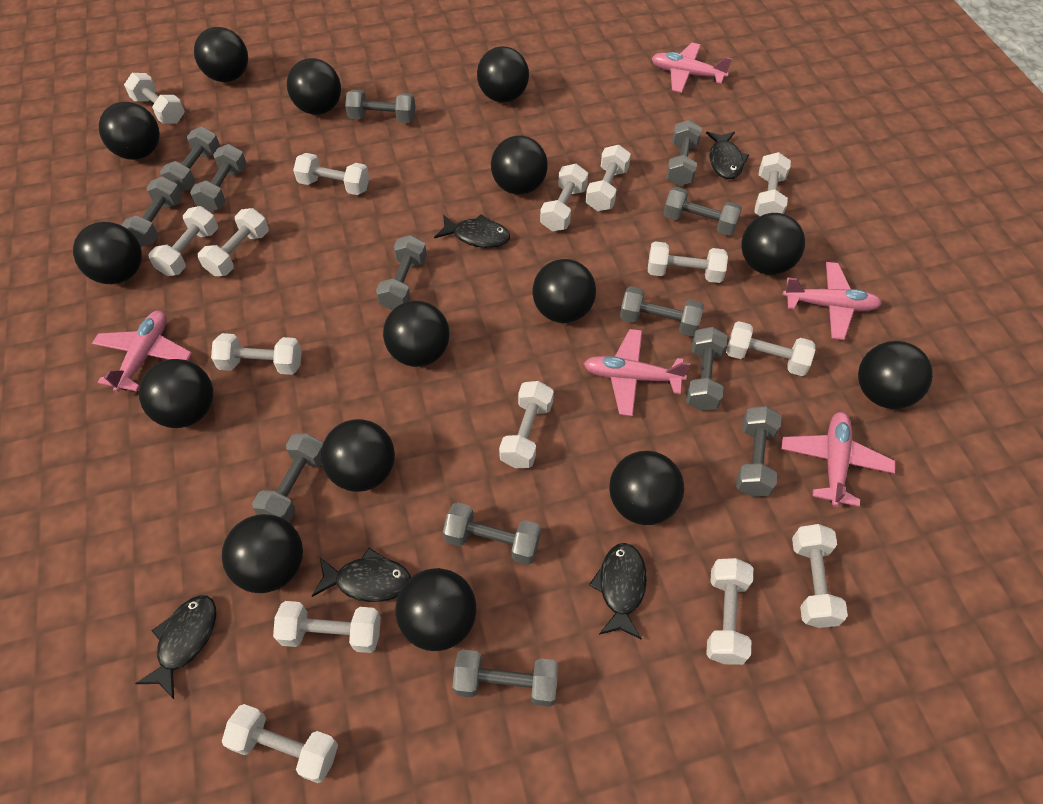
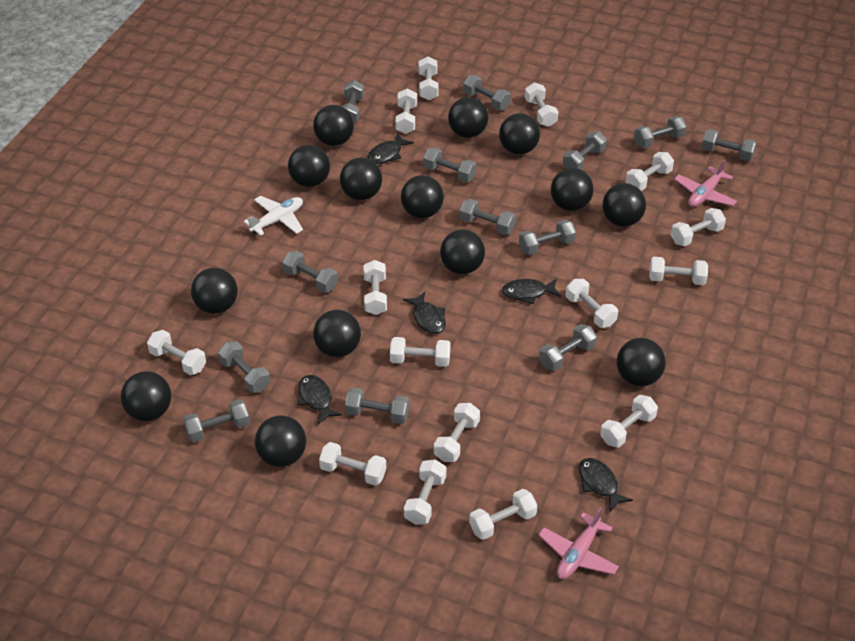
black ball: [73,222,142,284] [99,102,160,160] [139,359,213,428] [194,27,248,82] [222,514,303,593] [287,58,341,115] [321,419,395,492] [383,301,450,367] [396,568,476,651] [477,46,529,103] [491,136,548,195] [532,259,596,323] [609,451,684,525] [742,213,805,275] [858,341,933,409] = 15 -> [121,371,171,421] [191,268,238,314] [255,415,306,467] [288,145,330,187] [313,105,354,146] [313,310,361,357] [340,158,382,200] [401,175,444,218] [440,229,485,274] [448,97,488,138] [499,113,540,155] [551,168,594,211] [602,183,646,227] [617,338,666,386] = 14
pink plane: [92,310,192,393] [584,329,690,416] [652,43,732,93] [781,412,896,507] [783,262,882,340] = 5 -> [538,507,619,579] [674,159,737,207] = 2
white plane: none = 0 -> [244,196,303,236] = 1

